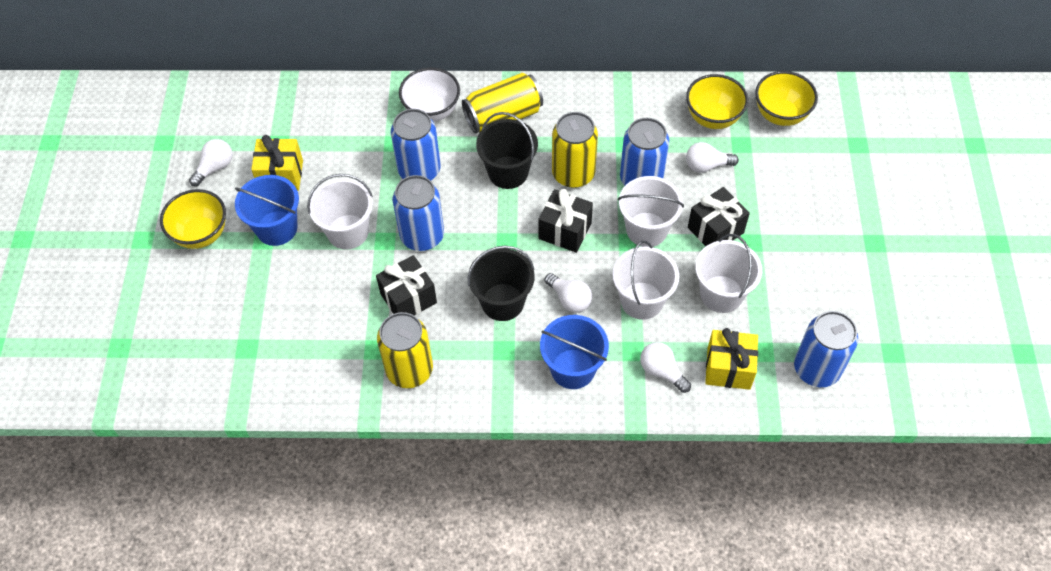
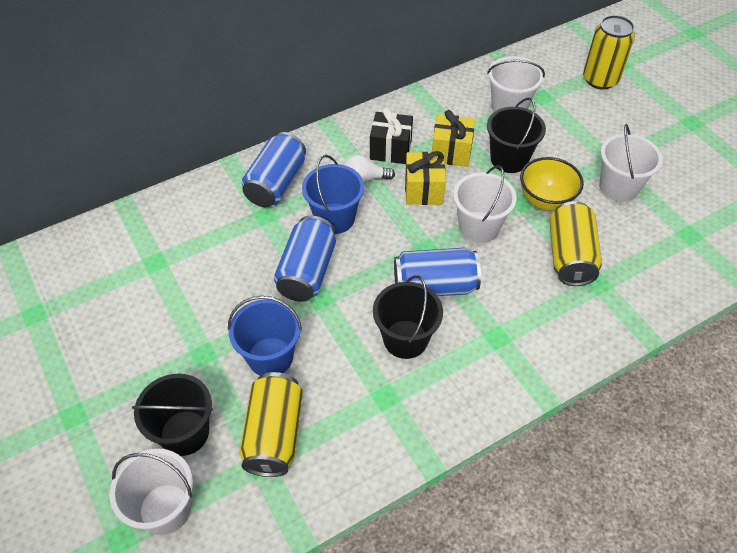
black bucket: [468,246,534,321] [476,112,538,189] = 2 -> [132,374,213,456] [373,275,443,359] [487,98,546,173] = 3
black gift: [376,255,437,315] [539,189,593,253] [688,187,750,246] = 3 -> [370,107,413,164] = 1
blue can: [391,109,441,181] [393,175,444,251] [620,118,669,186] [794,311,858,387] = 4 -> [242,132,306,207] [274,216,336,302] [394,248,481,296] = 3
white bowl: [399,68,460,122] = 1 -> none = 0
white light bulb: [189,139,232,186] [545,273,592,313] [640,342,691,393] [686,142,739,173] = 4 -> [344,155,395,183] = 1
yellow bowl: [160,189,226,249] [686,74,748,129] [755,71,818,126] = 3 -> [520,157,584,211] = 1

